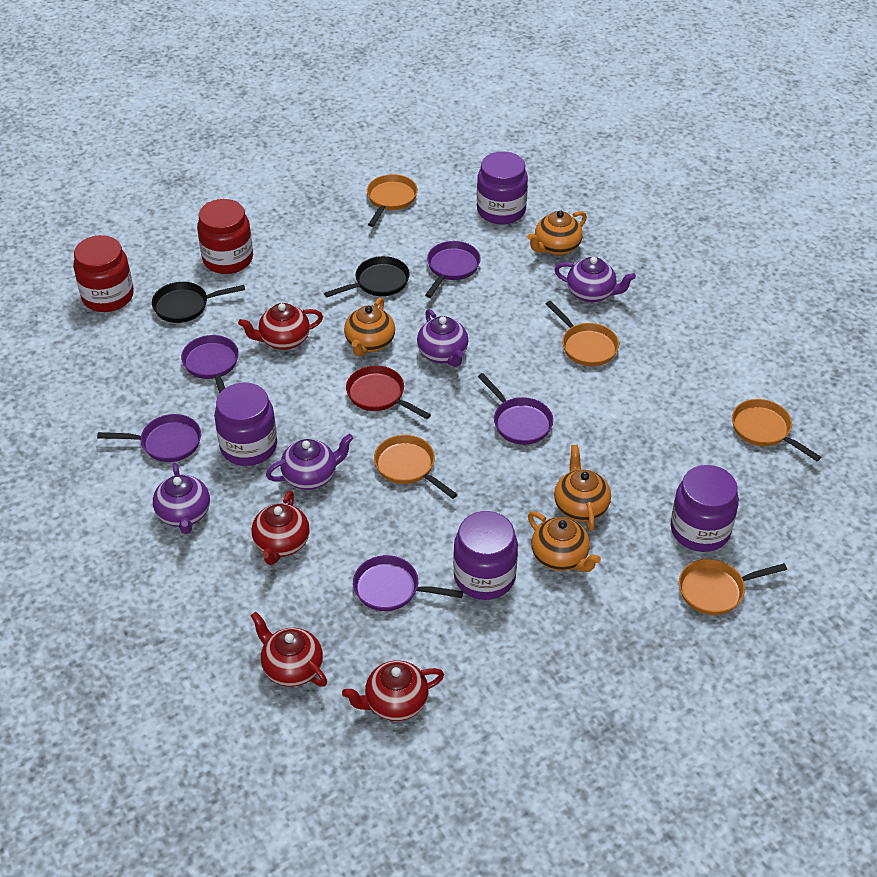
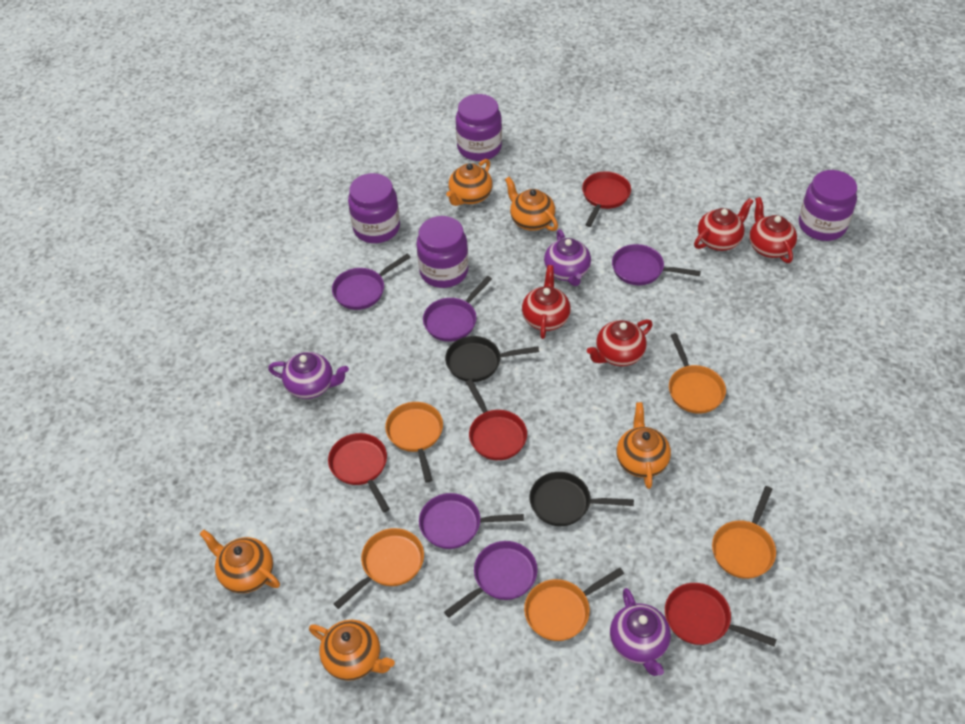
orange teapot: [344,298,395,357] [527,210,587,256] [528,511,601,572] [554,445,611,531] = 4 -> [200,530,280,593] [309,620,395,681] [446,159,492,206] [505,177,558,231] [617,402,671,489] = 5
purple teapot: [153,463,210,534] [266,434,354,490] [417,309,468,367] [554,257,636,303] = 4 -> [268,352,349,399] [544,229,591,286] [610,588,671,676] = 3
red jar: [73,235,134,312] [197,199,253,274] = 2 -> none = 0
red pan: [346,366,431,419] = 1 -> [328,433,390,513] [466,379,527,460] [582,171,631,227] [665,583,777,646] = 4

